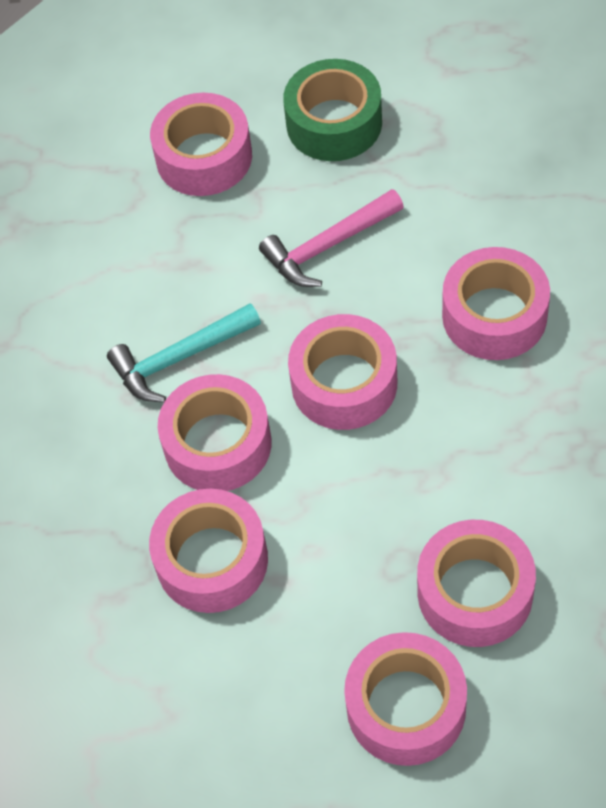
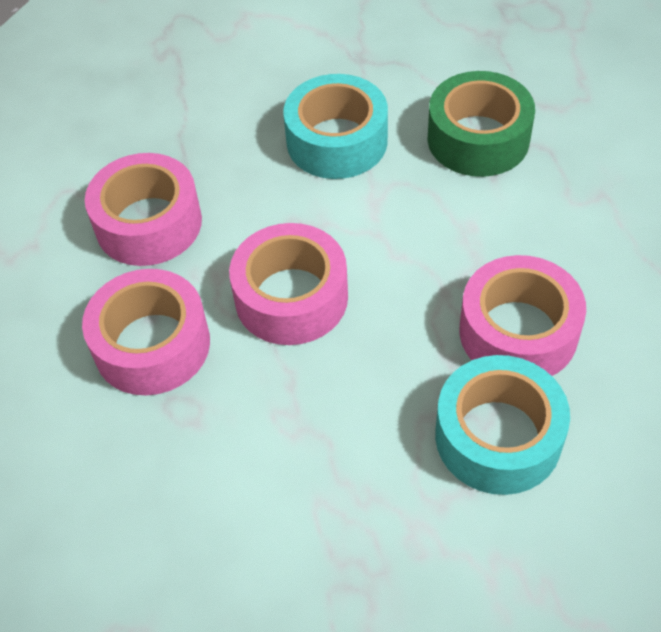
pink hammer: [259,189,404,287] = 1 -> none = 0
pink tape: [149,489,268,613] [150,93,252,196] [158,374,272,491] [288,314,397,430] [344,632,467,766] [417,520,536,647] [442,247,550,360] = 7 -> [82,269,210,395] [85,153,202,266] [229,223,348,345] [459,255,586,376] = 4
turquoise hammer: [107,303,261,402] = 1 -> none = 0
turquoise tape: none = 0 -> [283,74,388,179] [435,355,570,495] = 2

